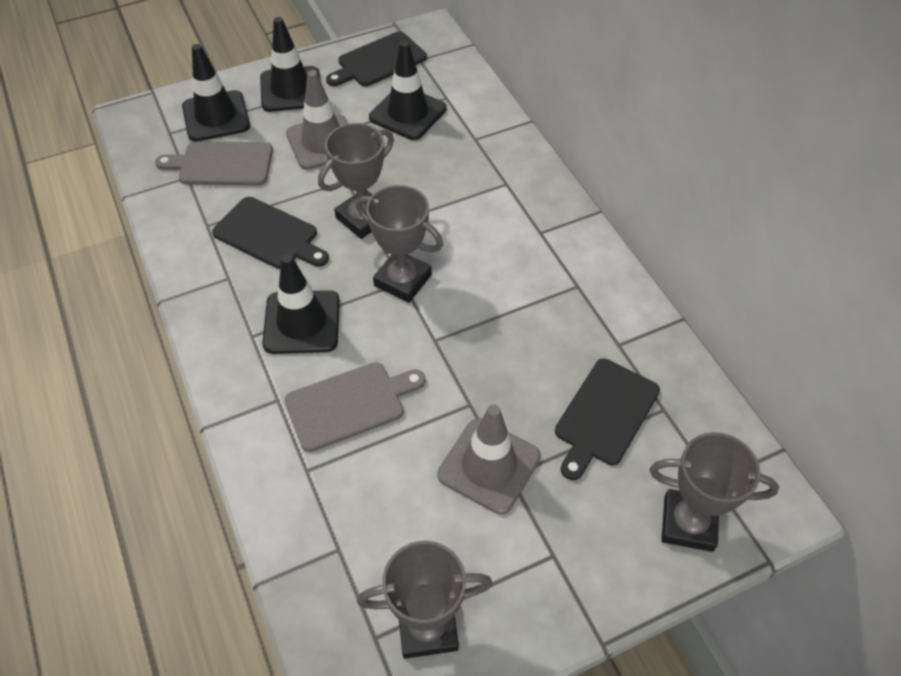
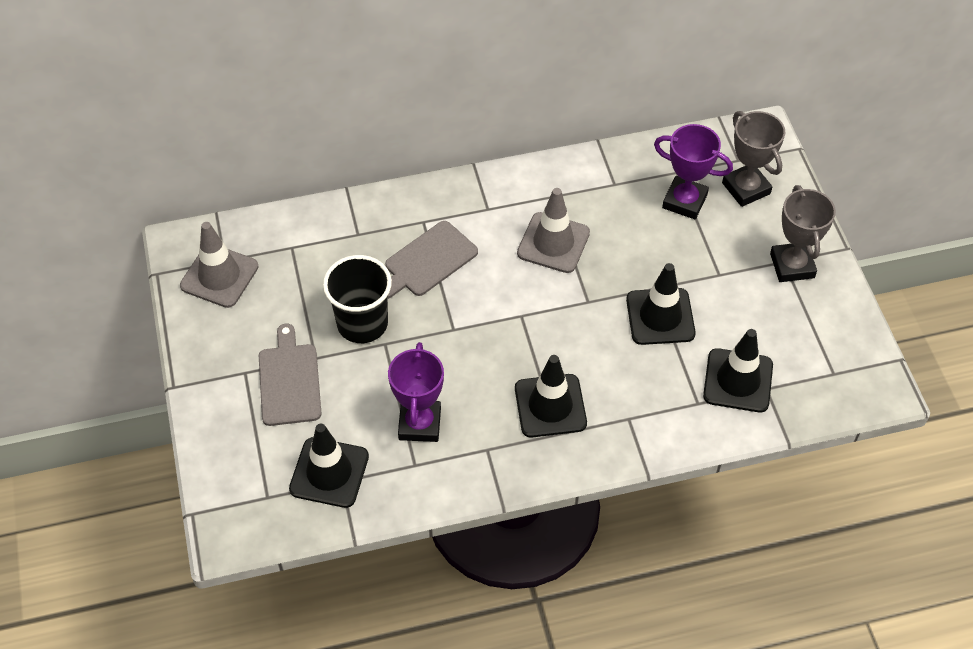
black cup: none = 0 -> [323,255,392,343] = 1
black cutting board: [212,197,329,269] [326,31,427,86] [555,358,660,480] = 3 -> none = 0
grey trophy: [318,123,394,239] [356,185,443,303] [357,541,492,659] [649,432,779,552] = 4 -> [722,111,785,207] [770,185,836,282] = 2
purple trophy: none = 0 -> [388,342,444,442] [654,124,733,219] = 2

